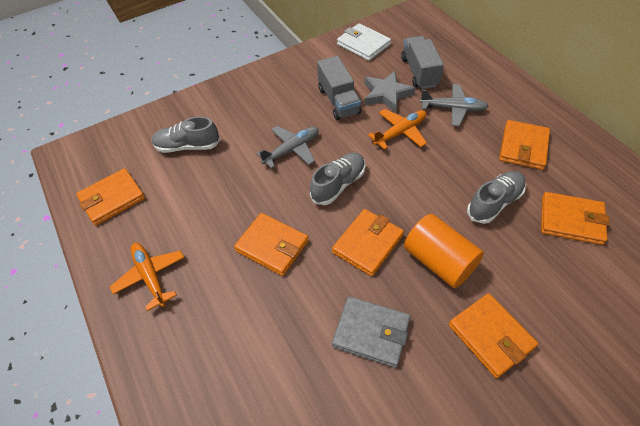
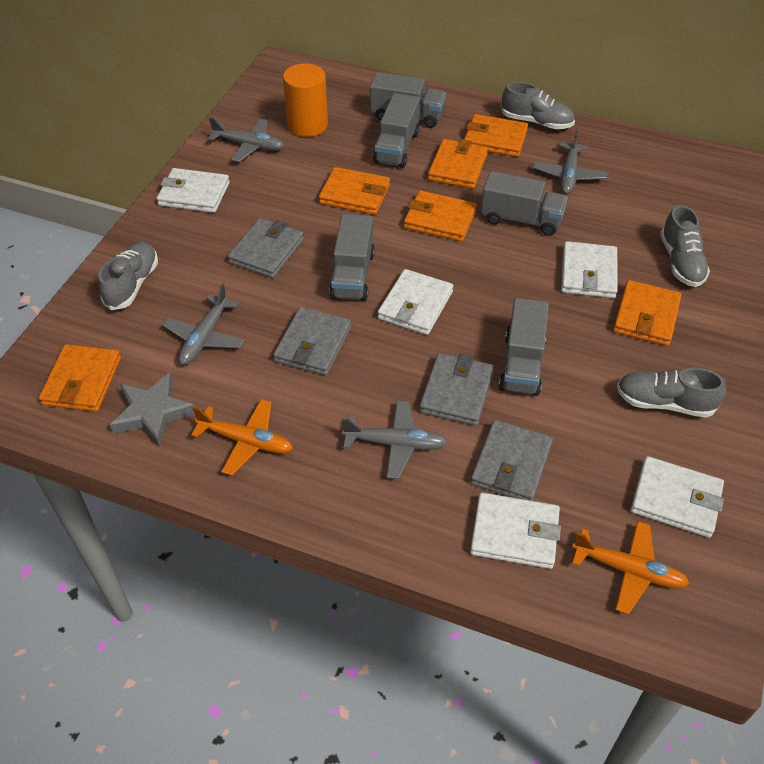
grey plane: [257,126,319,169] [420,84,489,126] = 2 -> [162,284,245,365] [208,117,284,162] [341,400,448,479] [533,130,607,195] = 4
grey shoe: [152,117,220,153] [310,153,365,205] [467,171,526,224] = 3 -> [98,242,158,310] [501,82,575,129] [617,368,726,417] [660,205,710,287] = 4
grey truck: [317,56,361,120] [401,36,444,89] = 2 -> [329,214,375,301] [370,72,446,128] [373,93,420,168] [481,171,568,236] [499,298,549,396] = 5
grey wallet: [332,296,410,368] = 1 -> [228,218,304,278] [273,307,351,376] [419,353,494,426] [471,420,553,501] = 4
white wallet: [337,23,391,61] = 1 -> [157,168,230,213] [378,269,453,335] [470,492,561,569] [561,241,618,298] [631,456,724,538] = 5

